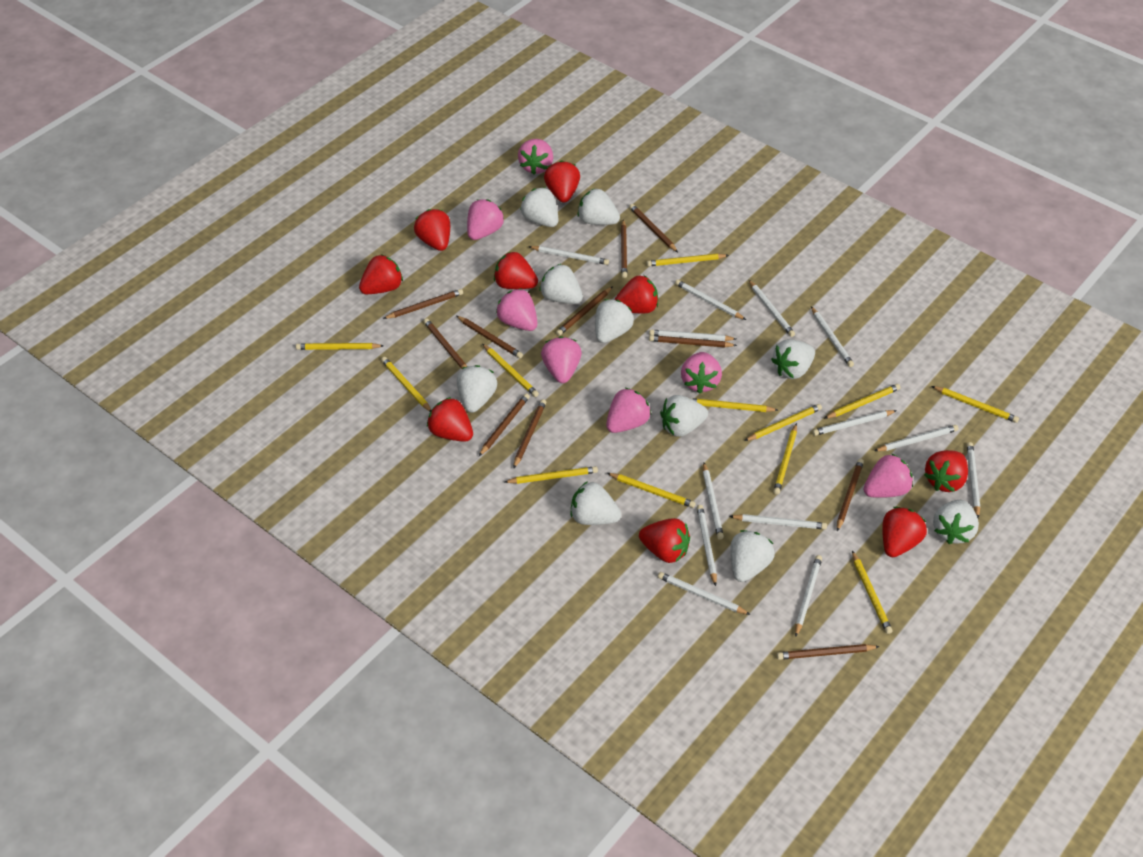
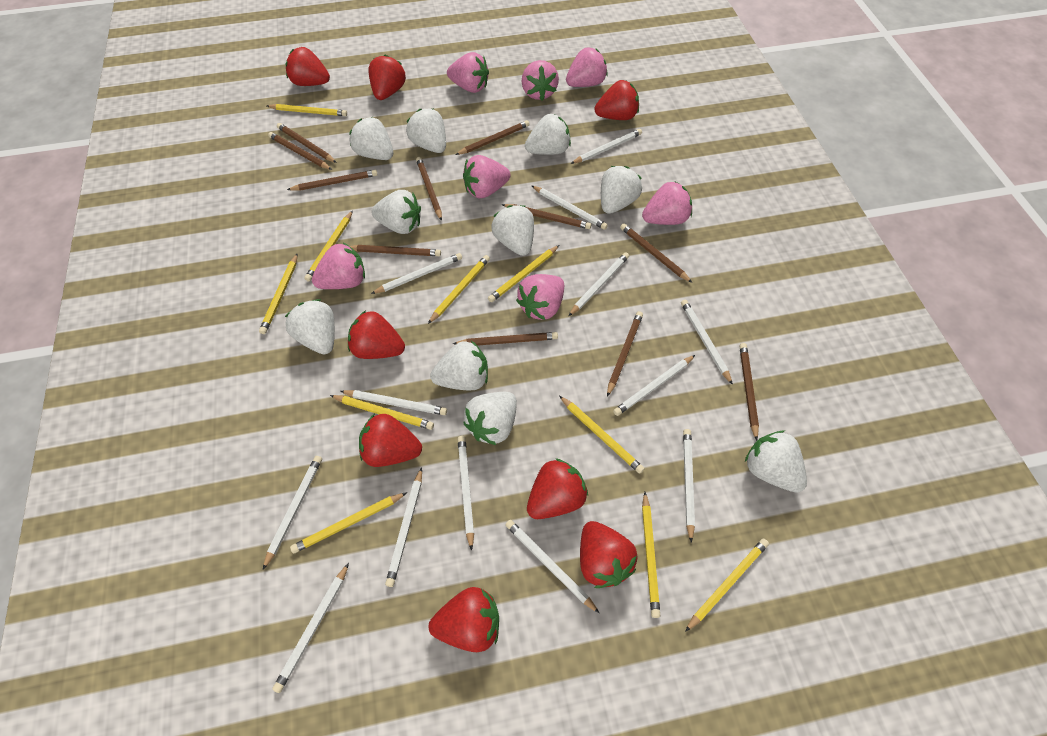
red strawberry: [359,254,403,294] [414,209,450,251] [427,397,473,442] [494,251,538,289] [544,160,580,203] [614,275,658,313] [639,518,690,563] [882,507,927,557] [924,450,968,492] = 9 -> [286,47,330,86] [348,310,405,359] [359,414,422,467] [368,55,406,100] [429,587,499,652] [527,458,588,519] [580,521,638,588] [595,80,639,120] = 8
yellow pencil: [296,343,384,350] [381,357,431,412] [483,344,539,397] [505,466,598,484] [607,473,696,508] [646,254,729,266] [690,398,778,412] [745,404,822,441] [773,423,797,495] [824,384,901,419] [852,551,892,634] [932,386,1019,423] = 12 -> [259,253,298,334] [267,104,347,116] [290,492,407,553] [304,210,353,282] [330,395,434,430] [428,255,490,324] [488,245,559,302] [559,396,645,474] [642,492,660,618] [685,538,769,632] = 10

